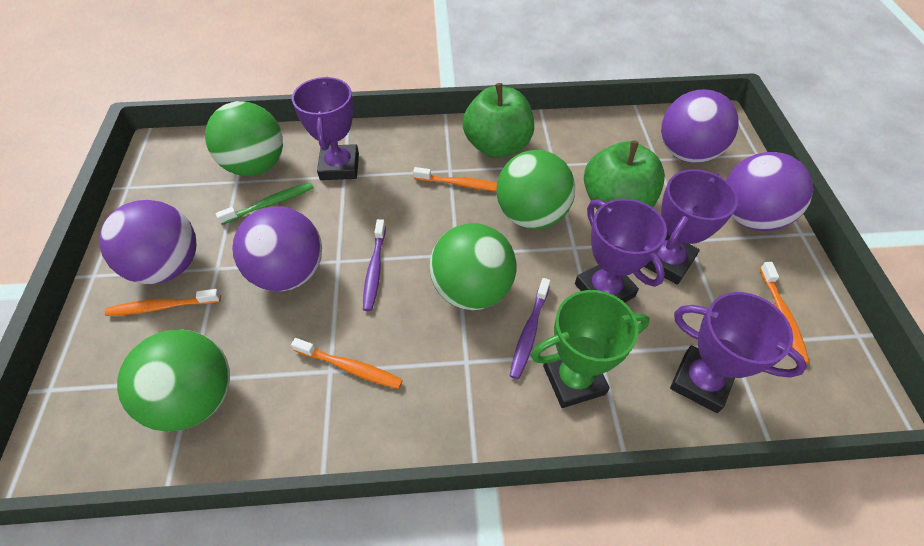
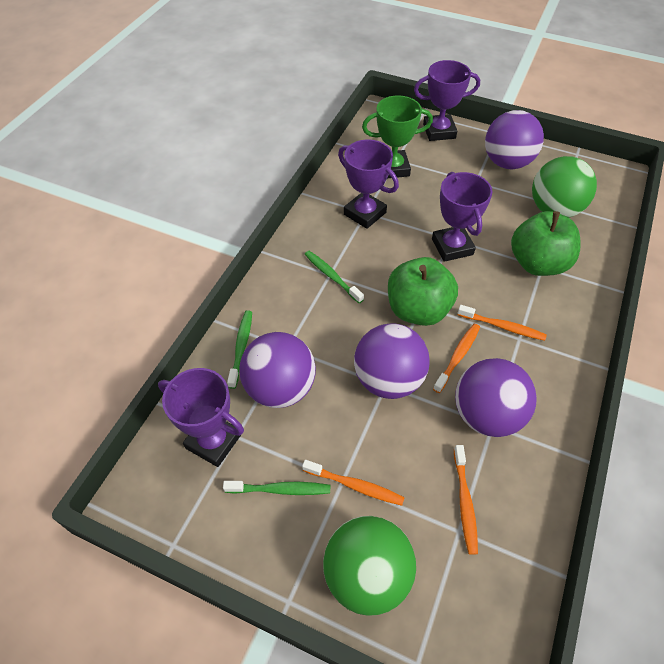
green ball: [117,330,230,431] [205,101,283,176] [430,223,517,310] [496,150,575,229] = 4 -> [323,516,416,616] [532,156,597,218] = 2
green toothbrush: [216,182,314,225] = 1 -> [223,481,330,495] [227,310,252,389] [304,251,364,303] = 3
purple toothbrush: [363,219,386,311] [510,278,550,379] = 2 -> none = 0

